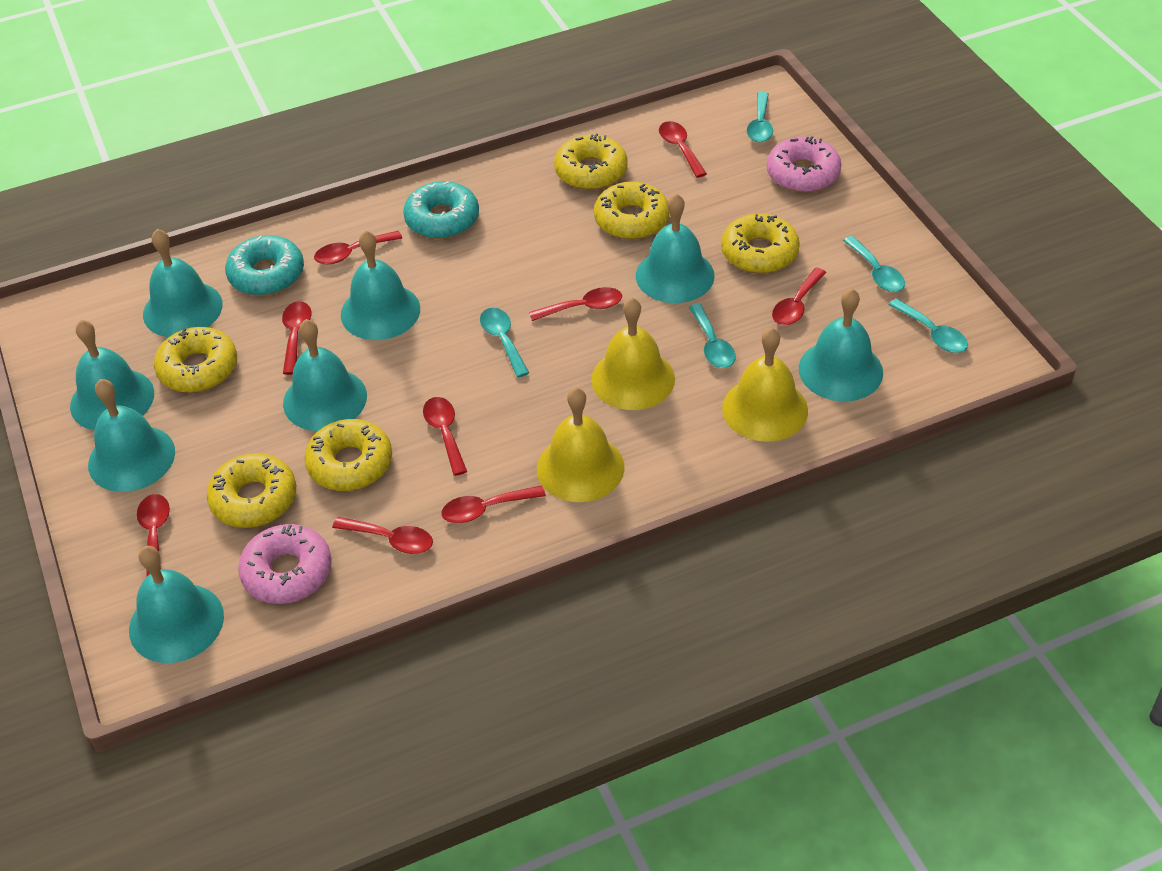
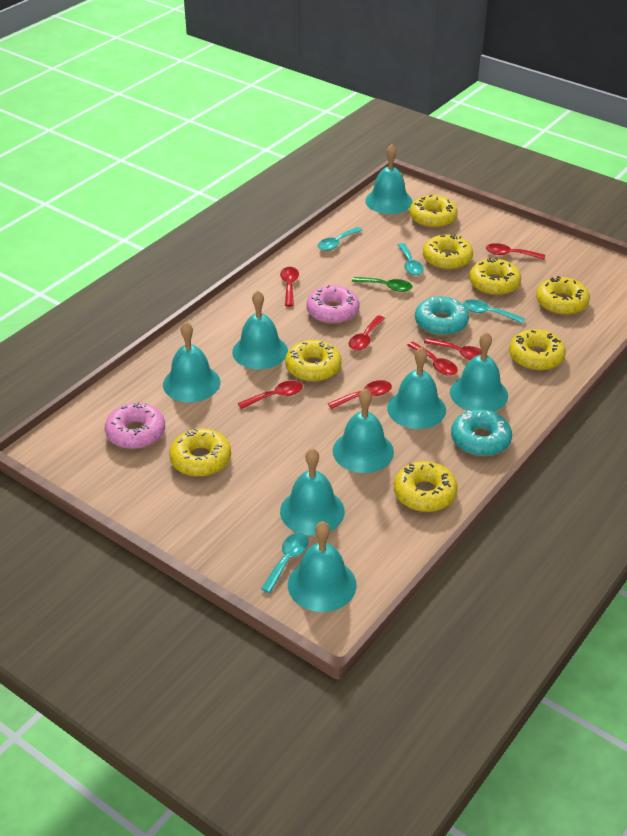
green spoon: none = 0 -> [352,277,412,292] = 1
red spoon: [137,494,170,577] [282,301,311,375] [314,231,402,265] [332,517,433,554] [423,397,467,476] [441,486,546,523] [529,287,622,321] [659,121,707,178] [772,268,826,325] = 9 -> [238,380,303,409] [280,267,299,307] [328,380,392,409] [349,315,385,351] [407,342,458,376] [424,338,481,360] [486,243,545,260] = 7
turquoise spoon: [480,308,529,377] [689,304,736,368] [747,92,773,142] [843,236,905,292] [889,298,968,353] = 5 -> [261,533,309,593] [318,227,362,251] [398,243,424,275] [463,299,525,324] = 4
yellow bell: [537,387,624,502] [591,298,675,410] [722,328,808,442] = 3 -> none = 0
yellow donut: [154,327,237,393] [206,453,296,528] [304,419,392,491] [554,134,628,190] [594,181,670,240] [721,213,800,274] = 6 -> [169,428,231,477] [285,340,342,382] [394,461,458,512] [409,195,458,228] [423,234,473,270] [469,257,521,296] [509,329,566,371] [536,276,590,315] = 8

